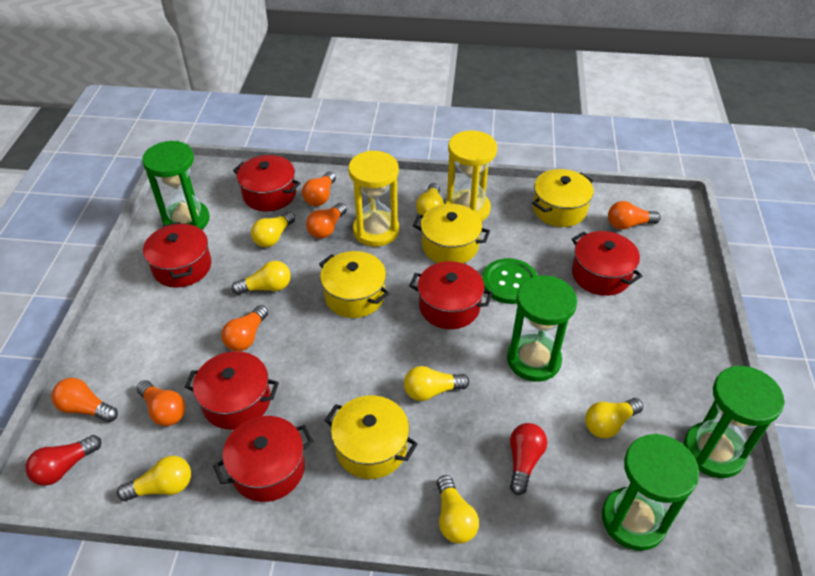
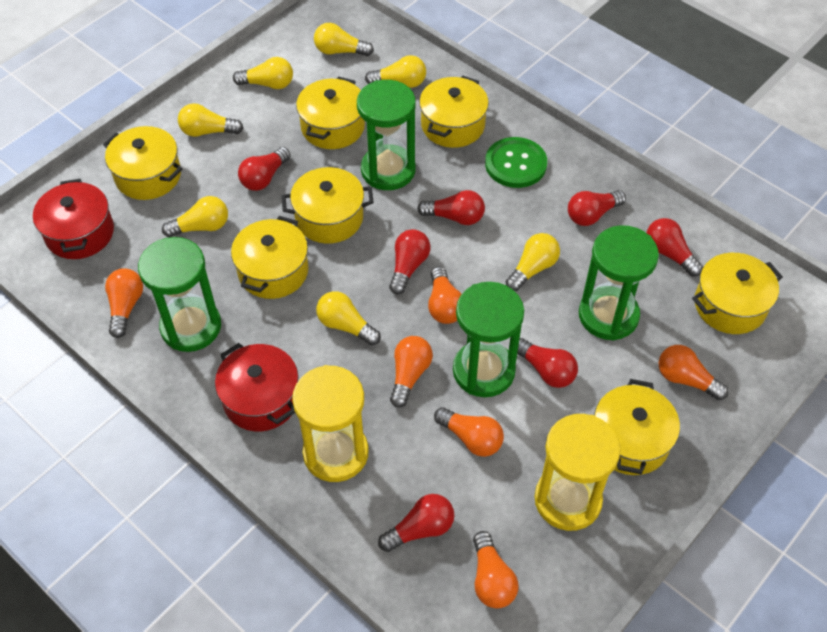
red light bulb: [25,435,101,486] [510,423,547,495] = 2 -> [238,147,291,191] [378,494,454,552] [389,229,430,294] [417,190,485,225] [517,338,578,388] [568,190,626,226] [647,218,703,277] = 7
red pot: [143,222,211,287] [185,351,279,430] [213,416,313,502] [233,155,300,211] [409,261,493,329] [572,231,642,296] = 6 -> [33,179,114,259] [215,343,299,431] = 2
yellow pot: [319,251,389,318] [324,395,418,479] [413,204,490,263] [532,169,594,227] = 4 -> [103,126,182,200] [231,216,309,299] [282,167,374,244] [296,76,365,149] [419,75,489,148] [594,379,680,475] [692,253,783,334] = 7

